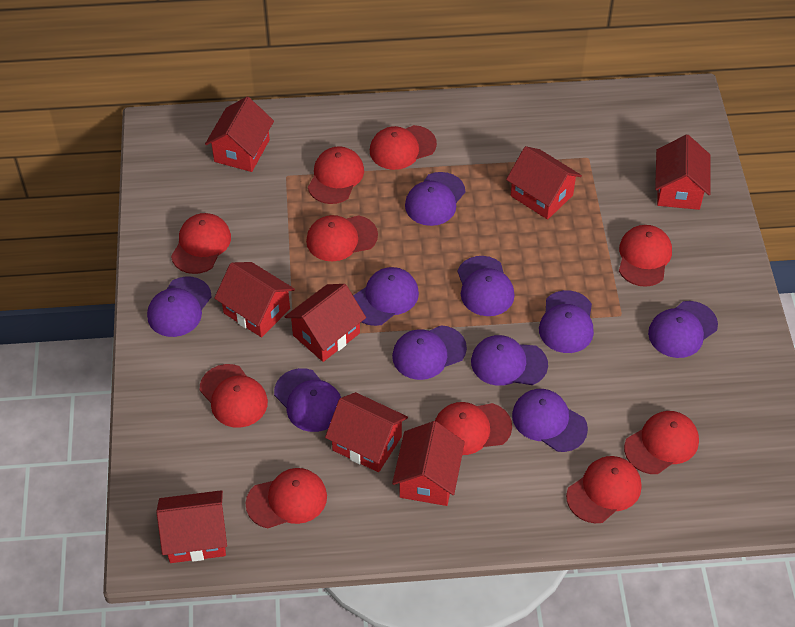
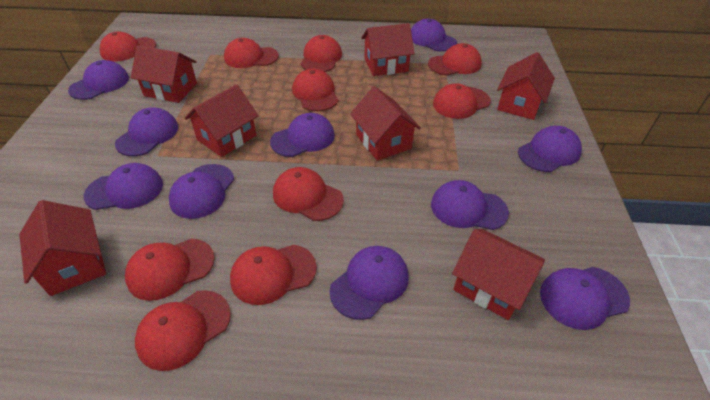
red house: [156,490,227,563] [205,97,274,172] [214,262,295,338] [285,284,366,362] [325,392,408,472] [392,421,465,506] [506,146,582,220] [655,135,710,210] = 8 -> [19,200,106,296] [131,45,197,103] [185,84,259,157] [350,86,421,161] [361,23,415,76] [452,229,545,320] [497,52,555,120] = 7

